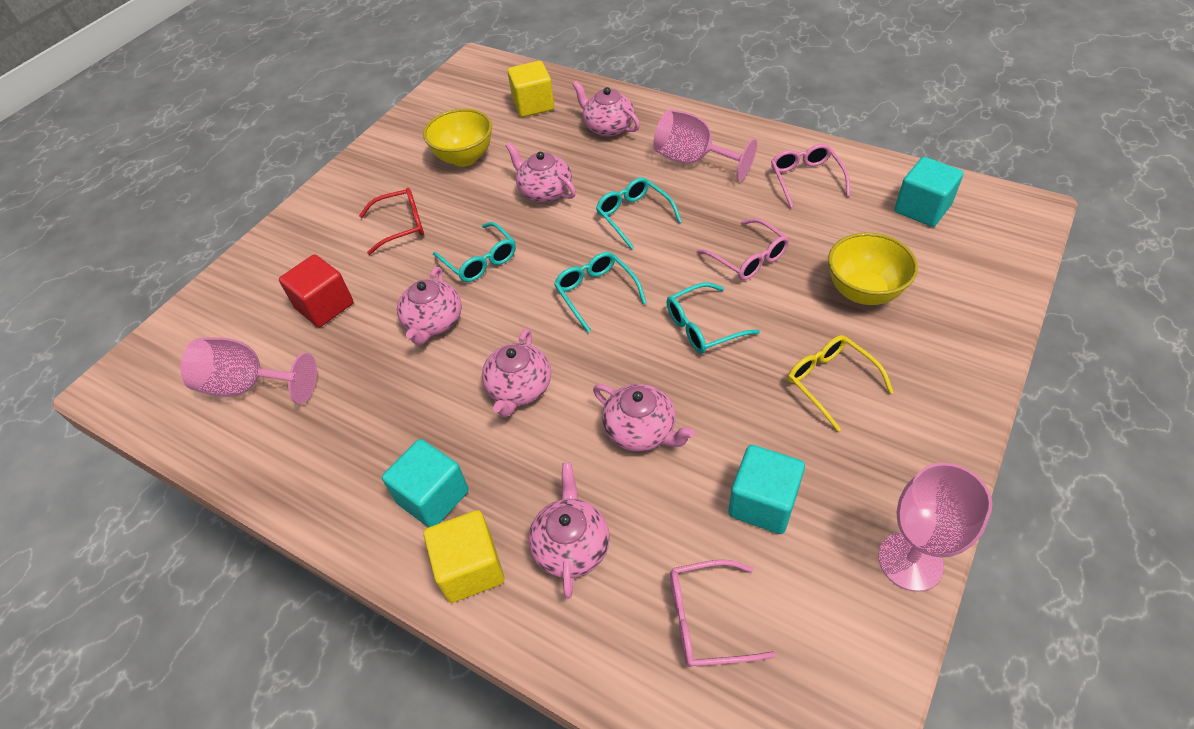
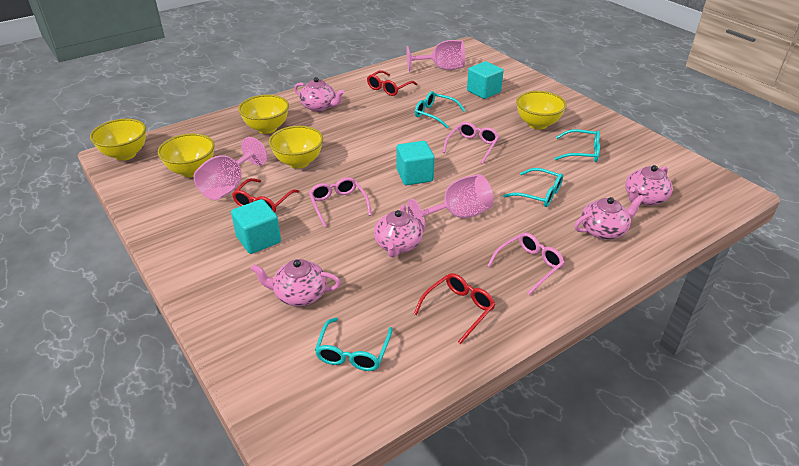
pink teapot: [397,267,462,345] [482,328,551,417] [506,142,576,202] [528,463,610,598] [572,81,640,137] [593,384,695,452] = 6 -> [251,259,341,306] [294,77,344,112] [374,204,423,258] [574,195,645,240] [625,165,673,206] = 5
red cube: [279,255,353,327] = 1 -> none = 0
red glasses: [359,188,424,255] = 1 -> [232,178,299,213] [367,70,417,96] [414,273,495,344] = 3
yellow bowl: [423,109,492,167] [828,232,918,305] = 2 -> [90,118,146,161] [158,133,215,177] [238,94,289,134] [269,126,323,169] [516,91,567,130] = 5
yellow cube: [424,510,504,603] [508,61,554,117] = 2 -> none = 0
yellow glasses: [788,335,894,432] = 1 -> none = 0

